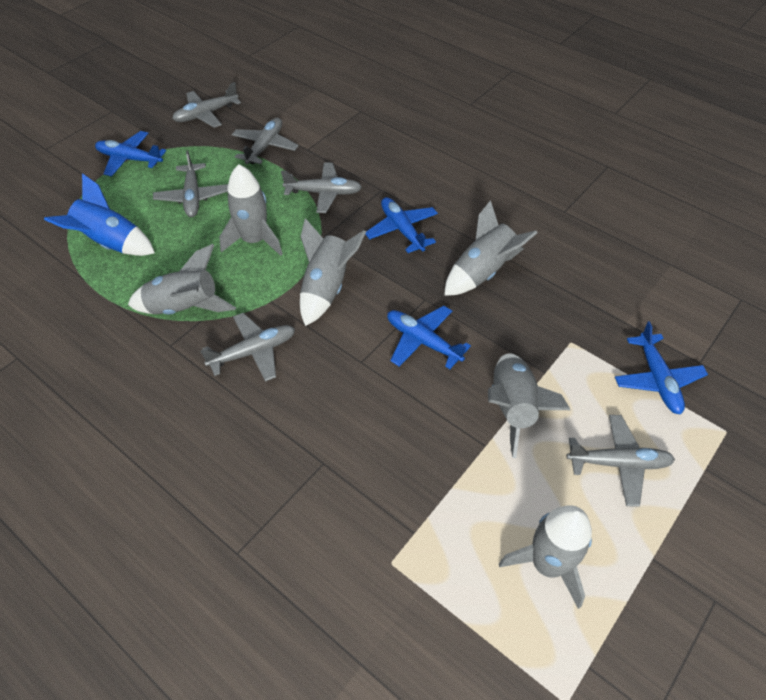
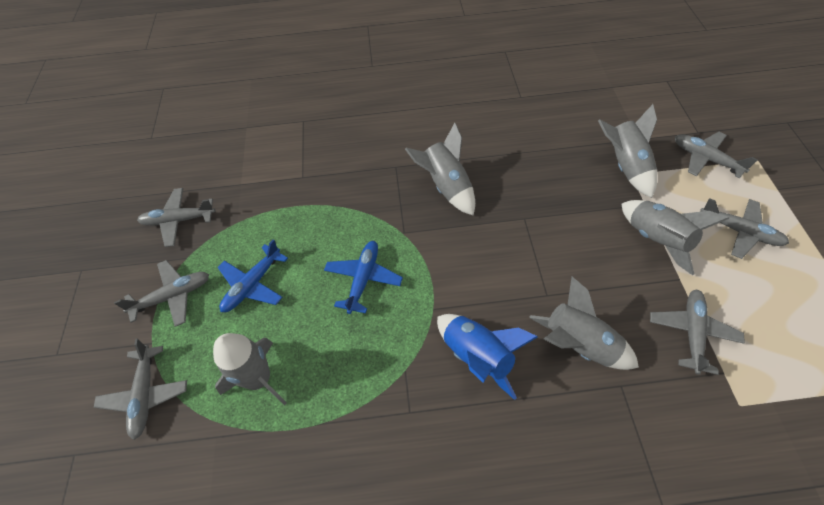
blue plane: [95,131,166,177] [365,197,438,253] [387,306,471,369] [615,321,708,414] = 4 -> [217,239,288,312] [324,241,403,314] = 2
grey rocket: [128,244,236,315] [219,164,283,256] [300,218,366,326] [444,200,538,296] [488,353,570,458] [499,505,592,609] = 6 -> [213,333,287,405] [405,123,475,216] [529,277,639,370] [598,104,657,198] [622,200,729,275] = 5

